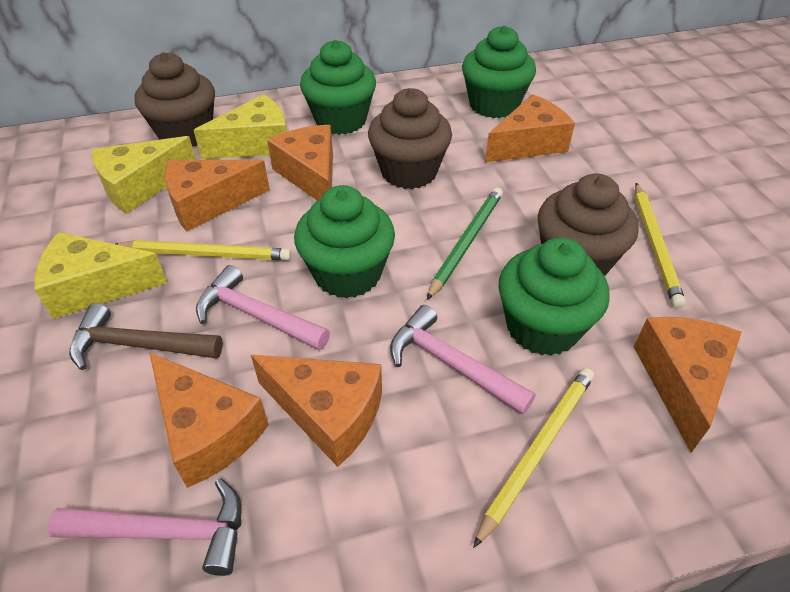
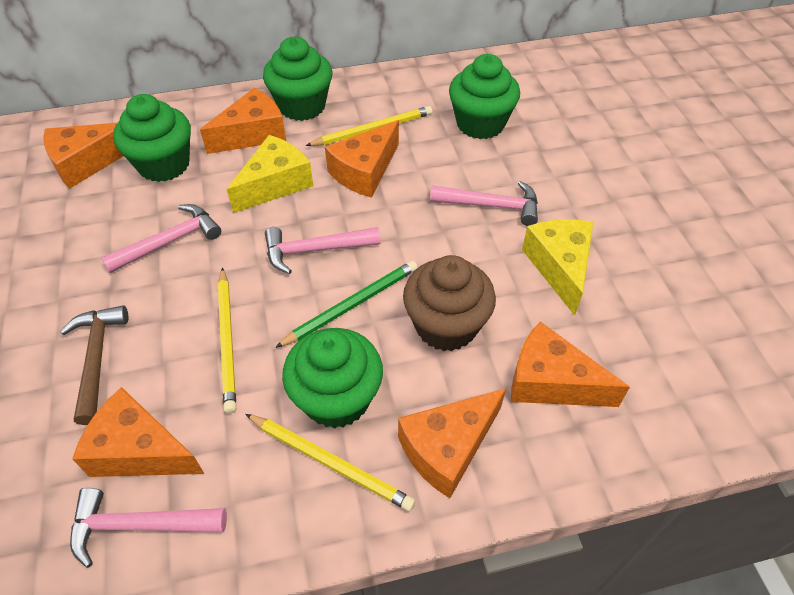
brown cupcake: [134,52,215,146] [368,88,452,189] [538,174,639,276] = 3 -> [403,255,496,351] = 1
pink hammer: [48,478,241,576] [196,265,330,350] [390,305,536,415] = 3 -> [70,488,227,568] [101,204,221,273] [265,227,380,274] [430,181,538,226] = 4
yellow cheese: [34,232,167,319] [92,136,196,214] [194,94,287,159] = 3 -> [227,135,313,213] [522,219,593,316] = 2

